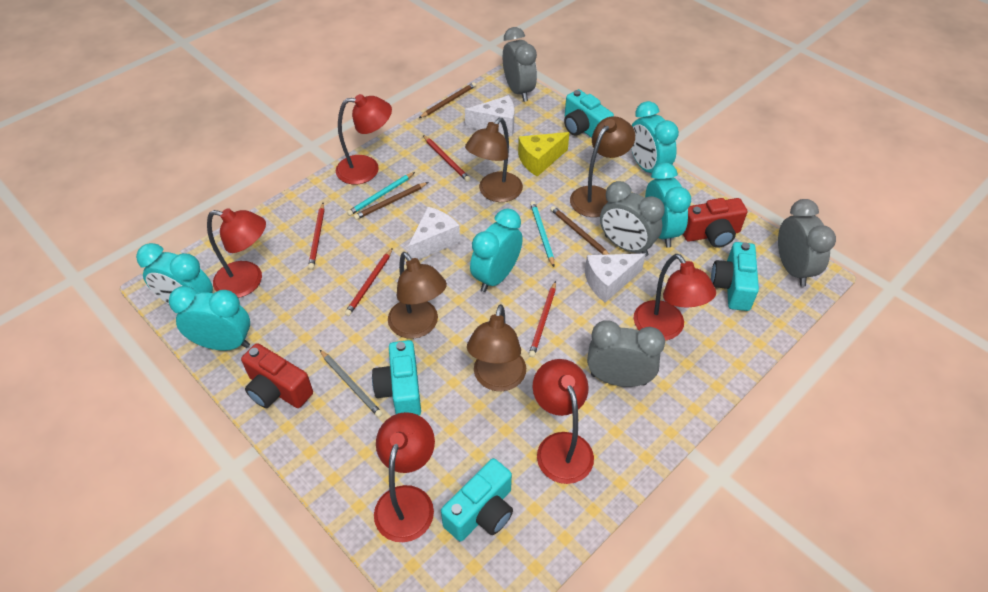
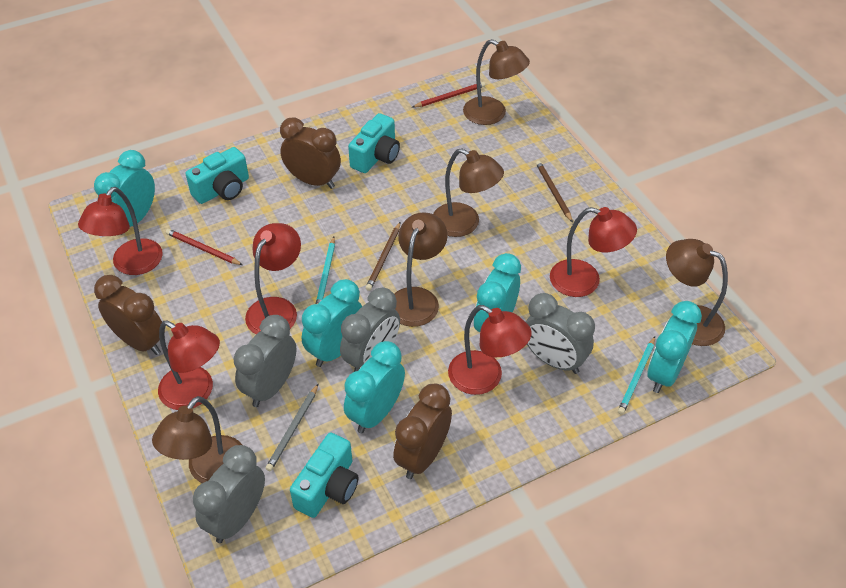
brown clock: none = 0 -> [94,275,162,355] [280,117,341,189] [393,384,452,479] = 3
brown lamp: [388,252,447,339] [465,118,523,202] [467,304,526,391] [570,116,635,217] = 4 -> [152,396,242,483] [394,213,448,327] [433,148,504,237] [463,39,530,125] [666,239,728,346] = 5
brown pencil: [354,182,428,220] [419,82,476,118] [550,206,610,255] = 3 -> [366,222,400,291] [536,161,573,223] = 2
red camera: [241,343,313,408] [683,198,747,248] = 2 -> none = 0
red pencil: [308,203,324,269] [345,248,393,316] [423,135,470,182] [529,281,556,357] = 4 -> [166,229,243,265] [413,82,485,108] = 2
turquoise camera: [372,340,421,416] [441,458,513,541] [564,89,614,138] [711,242,759,311] = 4 -> [186,147,249,204] [290,433,359,518] [348,113,400,173] = 3
white cheese: [408,207,460,260] [465,95,514,136] [585,253,646,303] = 3 -> none = 0
yellow cheese: [518,132,569,177] = 1 -> none = 0

